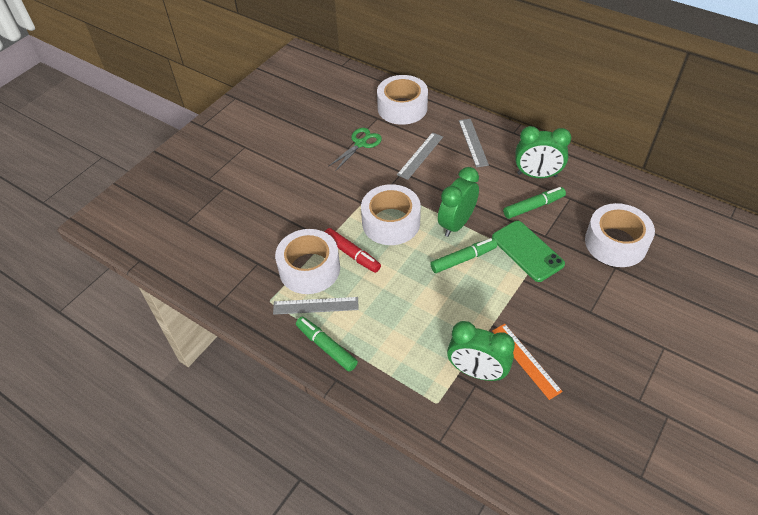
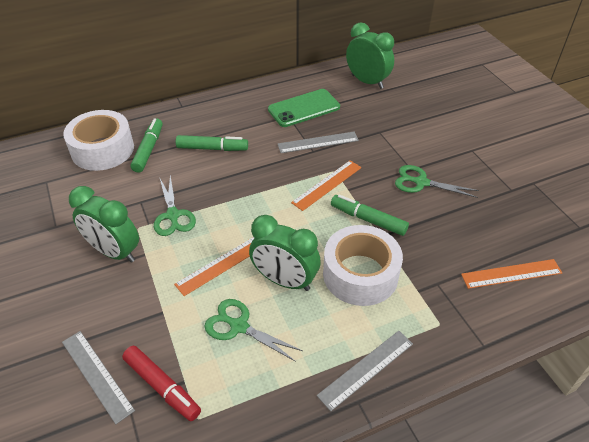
green scissors: [328,128,382,170] = 1 -> [154,175,196,236] [205,299,303,362] [395,165,479,198] = 3
orange ruler: [492,324,563,400] = 1 -> [174,237,254,296] [291,160,362,211] [461,259,562,289] = 3
white tape: [275,229,340,294] [361,184,421,245] [377,75,428,125] [585,203,655,267] = 4 -> [63,110,134,171] [323,225,403,306] = 2

